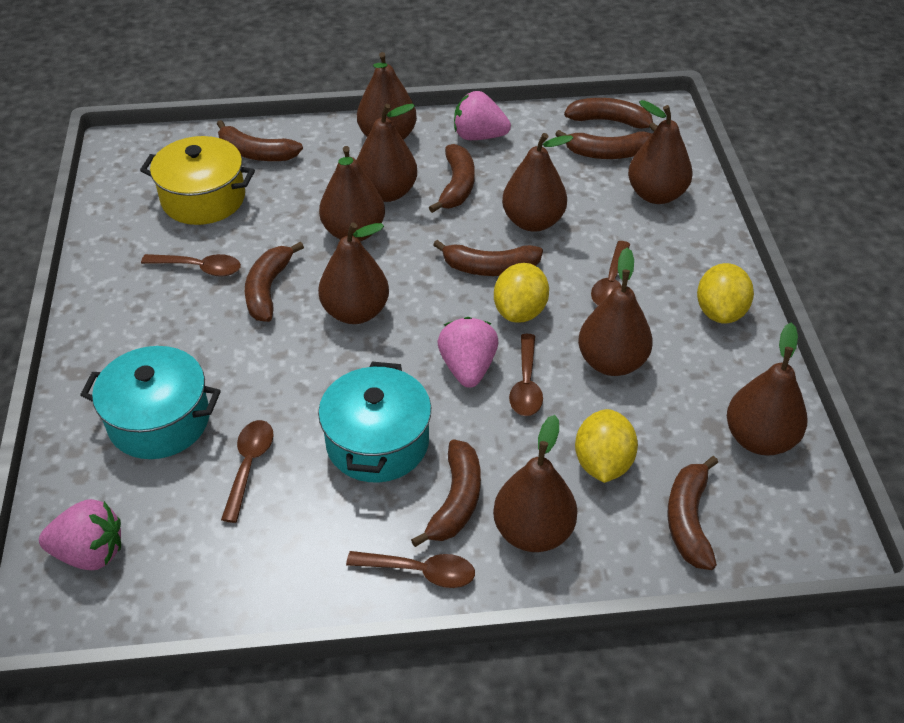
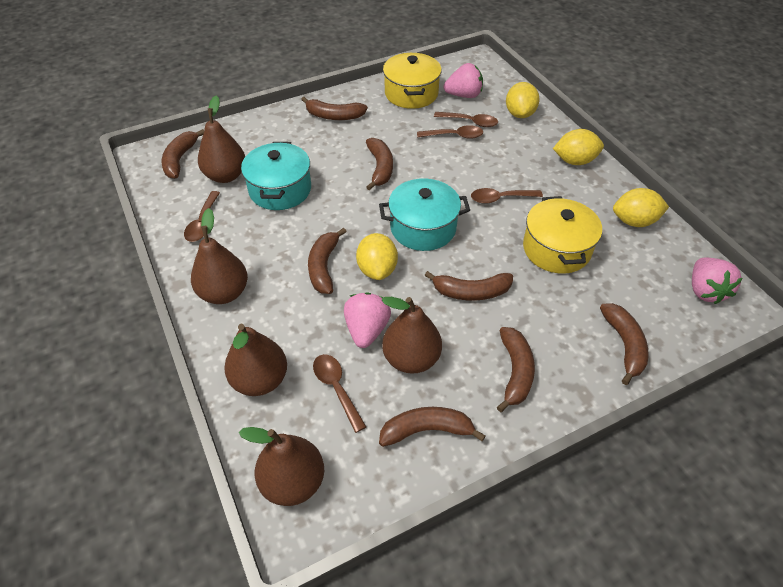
brown pear: [318,222,389,324] [319,146,385,241] [357,52,417,140] [357,104,417,202] [493,415,577,552] [502,133,573,232] [578,248,653,376] [628,100,692,204] [727,323,808,456] = 9 -> [191,208,248,304] [198,95,245,183] [224,324,287,396] [239,427,324,506] [382,297,442,374] = 5
yellow lemon: [494,263,549,323] [575,409,638,483] [697,263,754,324] = 3 -> [356,233,398,280] [506,82,540,118] [553,129,604,165] [613,188,669,227] = 4
yellow pot: [140,136,255,225] = 1 -> [383,53,442,109] [523,196,602,274] = 2

